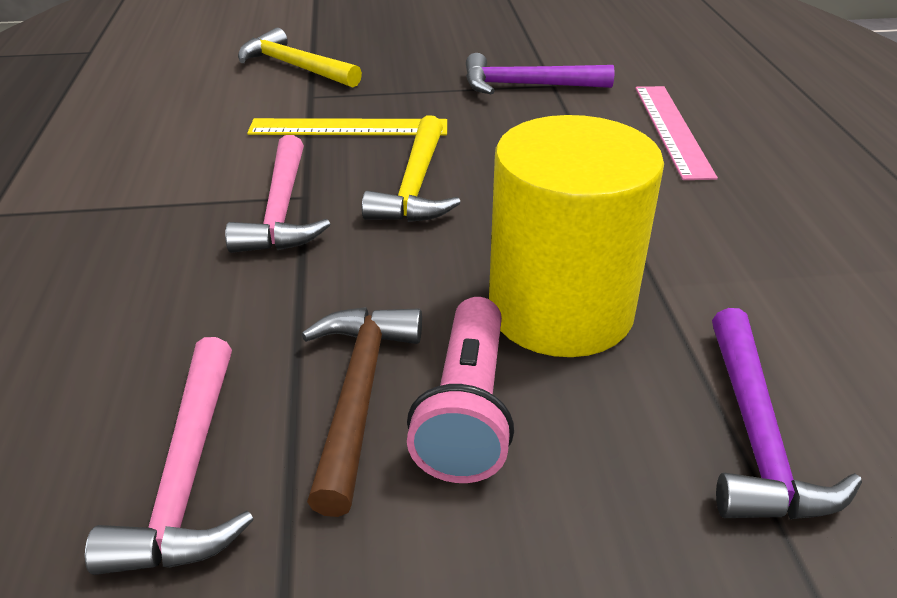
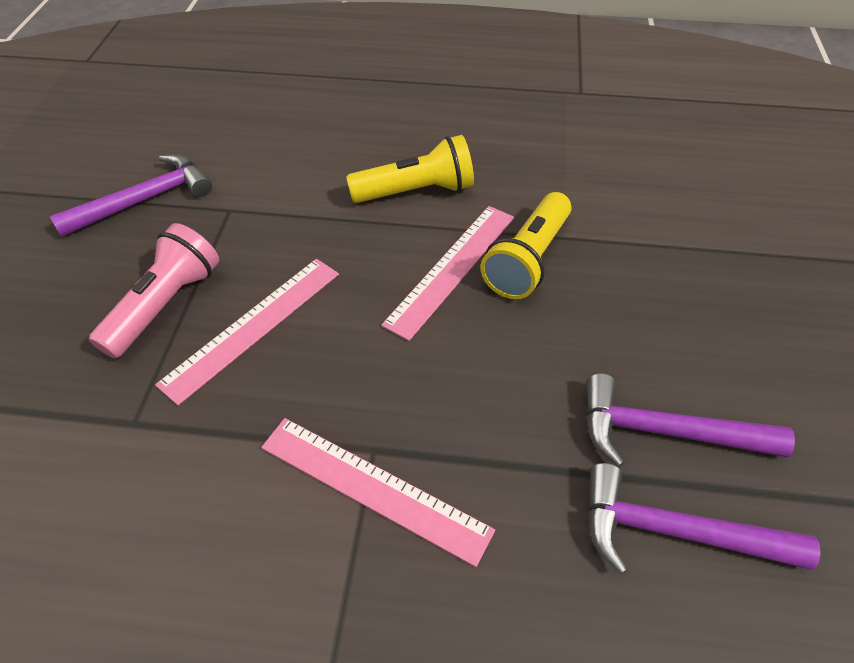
brown hammer: [301,307,422,517] = 1 -> none = 0
pink hammer: [85,337,254,575] [225,135,330,253] = 2 -> none = 0
pink ruler: [635,86,718,180] = 1 -> [155,259,339,405] [261,418,495,567] [381,206,514,341] = 3
purple hammer: [466,53,614,94] [712,308,862,519] = 2 -> [50,154,212,237] [586,373,795,467] [588,463,821,574] = 3
yellow cylinder: [489,115,664,357] = 1 -> none = 0
yellow flashlight: none = 0 -> [346,135,474,203] [480,192,572,299] = 2
yellow hammer: [238,28,362,88] [362,115,461,222] = 2 -> none = 0
yellow ruler: [247,118,447,135] = 1 -> none = 0

